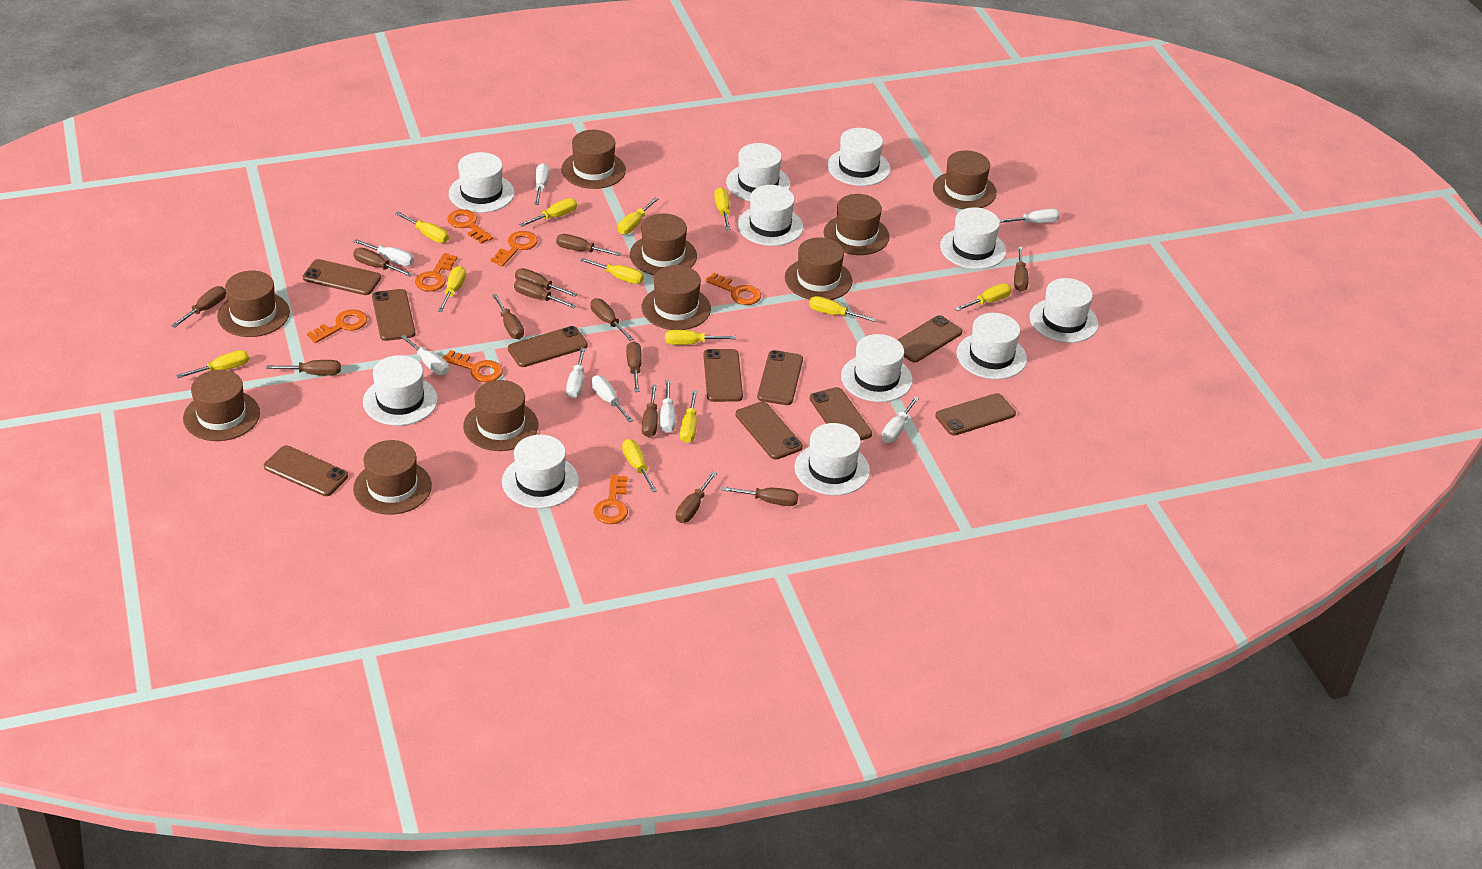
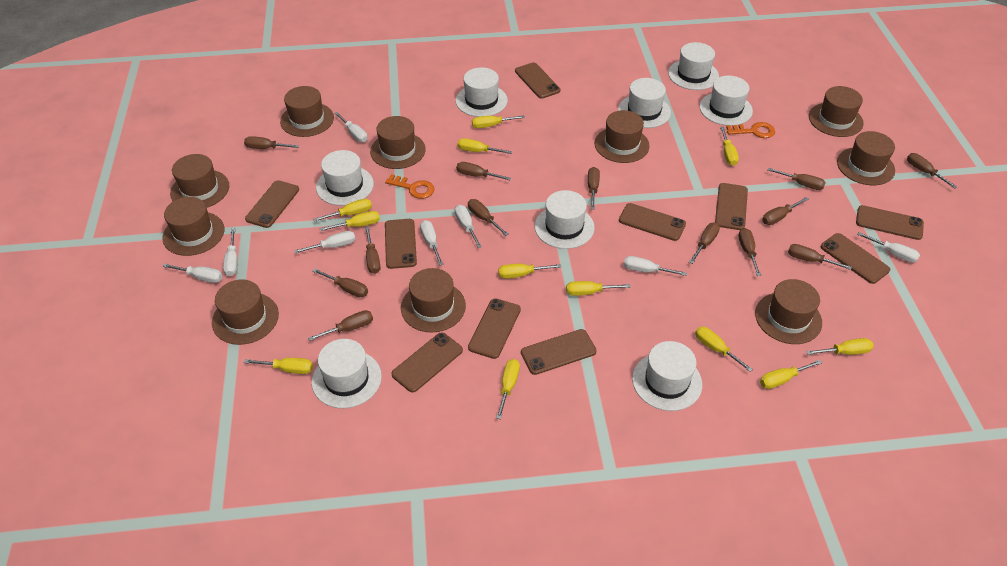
orange key: [307,309,367,343] [415,253,457,292] [443,350,503,382] [447,209,493,244] [491,231,538,267] [594,474,628,524] [705,273,761,305] = 7 -> [385,174,435,199] [726,122,775,138] = 2
white hat: [363,355,438,426] [449,152,514,213] [502,435,579,508] [726,143,790,201] [737,185,803,246] [795,423,870,495] [827,128,891,186] [841,334,913,402] [940,207,1006,269] [956,313,1027,379] [1029,278,1098,343] = 11 -> [312,339,382,408] [316,150,374,206] [456,67,508,117] [535,190,595,249] [618,78,671,128] [632,341,702,411] [668,42,719,90] [699,76,753,126] = 8

